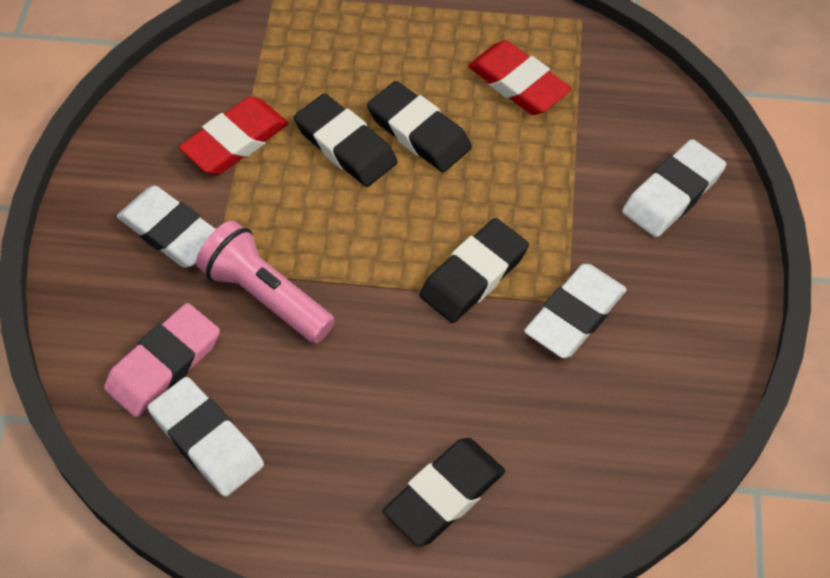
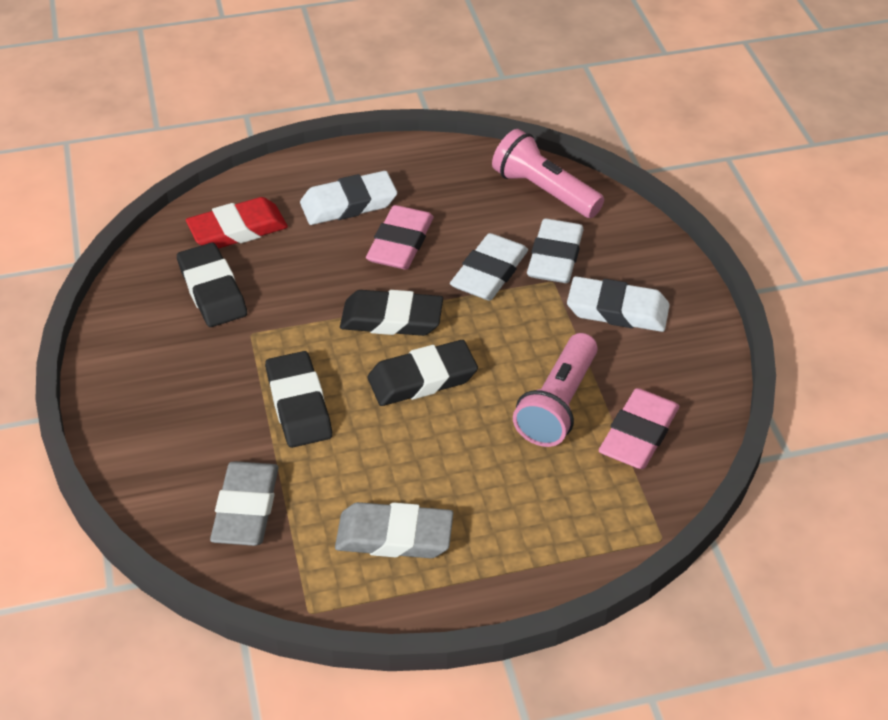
grey eraser: none = 0 -> [210,461,278,546] [335,502,453,558] = 2
pink eraser: [104,303,220,417] = 1 -> [366,205,434,269] [599,388,679,469] = 2
pink flashlight: [196,220,335,343] = 1 -> [492,129,604,218] [513,333,598,447] = 2
red eraser: [179,96,289,175] [468,40,572,115] = 2 -> [186,197,288,249] = 1

